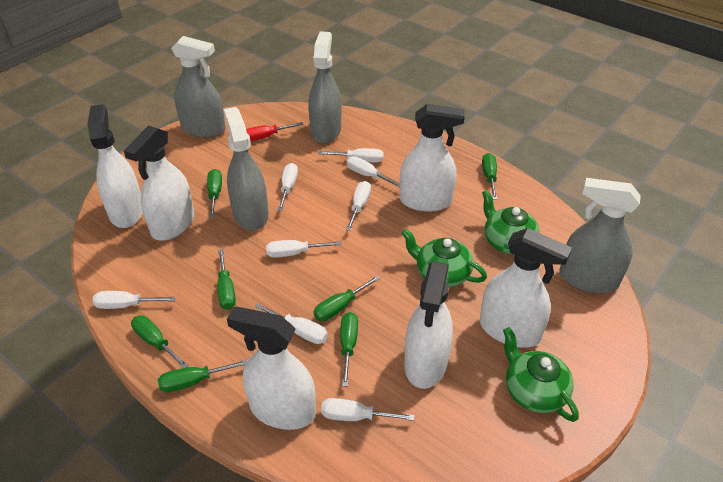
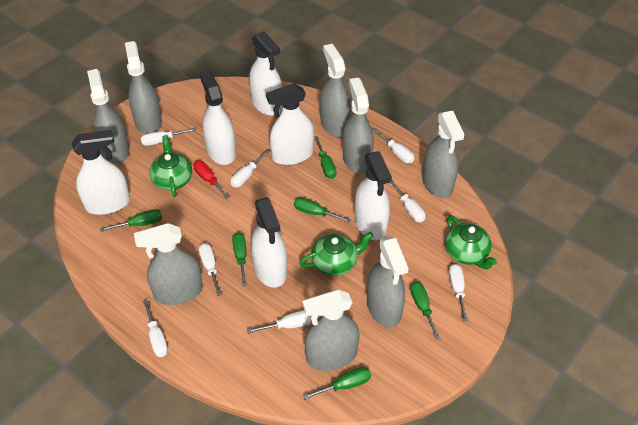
green screwdriver: [131,315,189,368] [158,360,248,392] [207,169,222,218] [217,249,236,310] [314,276,380,321] [340,312,358,387] [482,153,497,200] = 7 -> [100,209,162,232] [232,233,247,286] [294,197,351,223] [303,367,371,400] [314,136,336,179] [410,282,441,340] = 6
grey spray bottle: [171,36,226,138] [224,107,269,231] [308,31,341,144] [560,178,641,294] = 4 -> [87,69,129,164] [125,41,162,134] [134,223,203,305] [303,289,360,371] [320,44,351,137] [343,78,374,174] [367,236,409,328] [422,111,464,198] = 8

